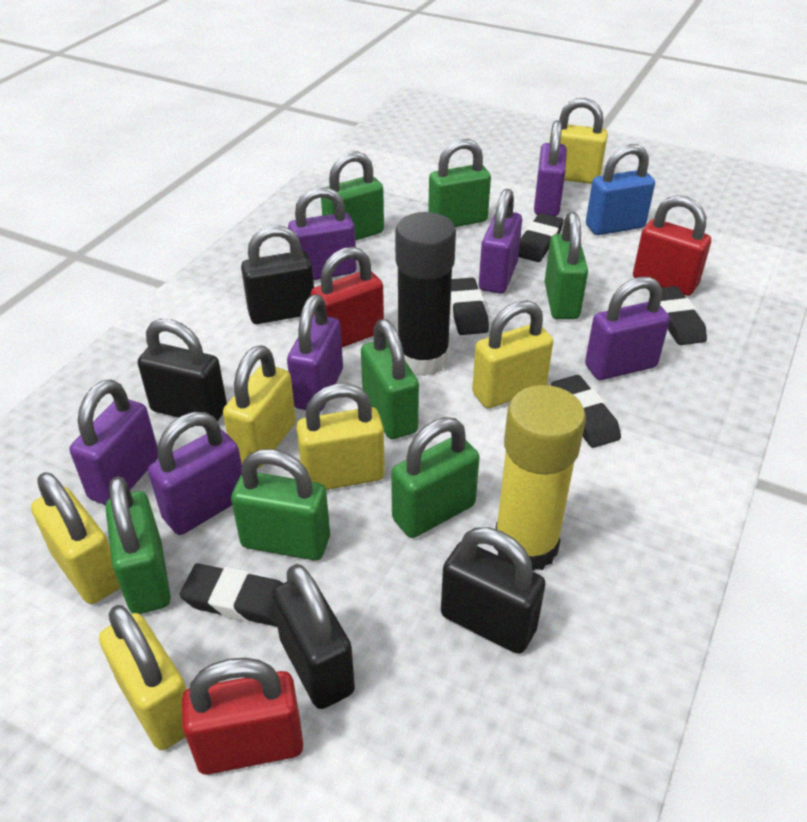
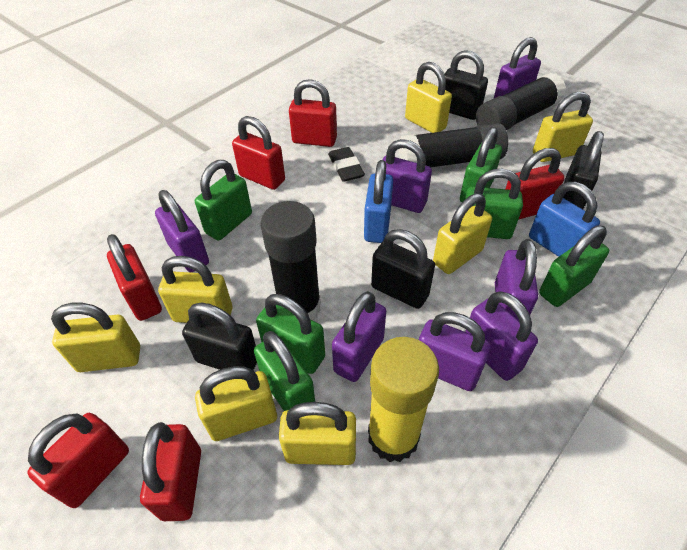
black eraser: [180,563,283,627] [450,278,489,335] [518,213,564,262] [551,375,621,448] [660,286,707,345] = 5 -> [328,147,365,182] = 1
black glue stick: [395,212,456,376] = 1 -> [261,201,321,320] [399,123,508,167] [476,73,566,130] = 3
blue padlock: [586,144,655,235] = 1 -> [364,160,393,243] [529,182,600,257] = 2
green padlock: [106,476,171,614] [231,449,330,560] [321,151,384,241] [361,319,419,439] [391,417,480,538] [428,139,491,227] [545,212,588,319] = 7 -> [195,160,252,241] [254,331,315,411] [256,294,325,374] [460,127,502,202] [465,169,523,239] [539,226,609,307] = 6
red padlock: [182,658,303,775] [310,247,384,348] [633,195,711,296] = 3 -> [27,413,129,508] [107,234,162,321] [140,422,201,521] [232,116,285,190] [289,79,337,147] [506,148,565,220] = 6
yellow padlock: [31,472,120,604] [99,605,187,750] [223,345,296,469] [296,384,385,490] [472,300,553,408] [549,98,608,184] = 6 -> [51,303,140,372] [158,256,233,323] [195,366,277,441] [279,402,356,465] [405,62,452,133] [433,193,492,274] [533,92,593,162] = 7

